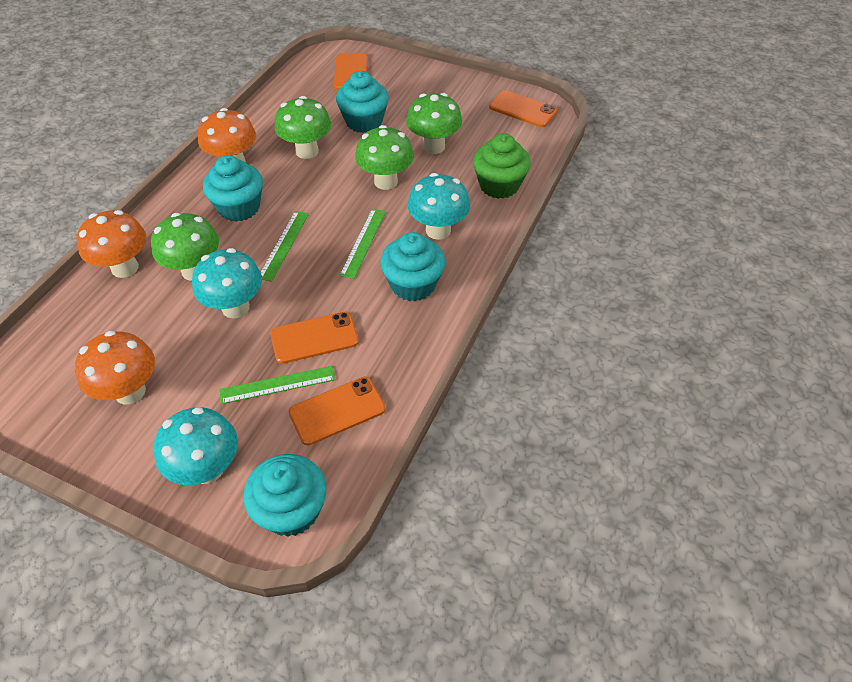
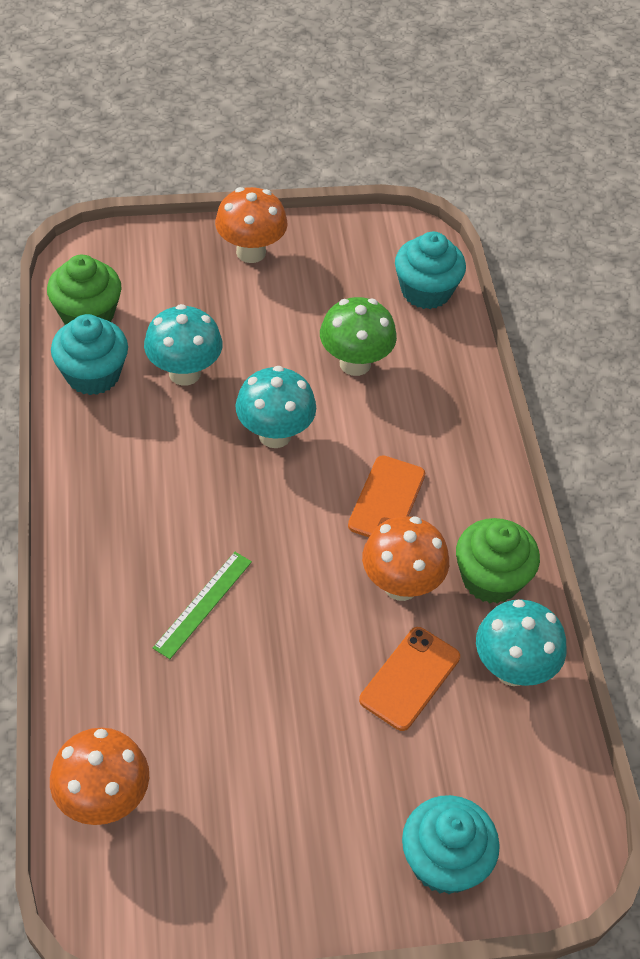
green cupcake: [473,133,531,199] = 1 -> [47,255,122,325] [456,518,540,604] = 2
green mushroom: [151,213,219,281] [274,96,331,159] [355,125,414,190] [406,93,462,154] = 4 -> [320,297,397,376] = 1
green ruler: [219,366,336,404] [261,211,309,282] [340,209,386,279] = 3 -> [153,552,252,659] = 1
orange phone: [270,312,359,364] [289,377,386,446] [333,53,368,90] [489,90,557,127] = 4 -> [348,455,425,537] [359,627,460,731] = 2
turquoise cupcake: [203,155,263,222] [243,454,326,537] [336,71,389,133] [380,232,445,301] = 4 -> [51,314,128,395] [395,232,466,309] [402,795,500,894] = 3

